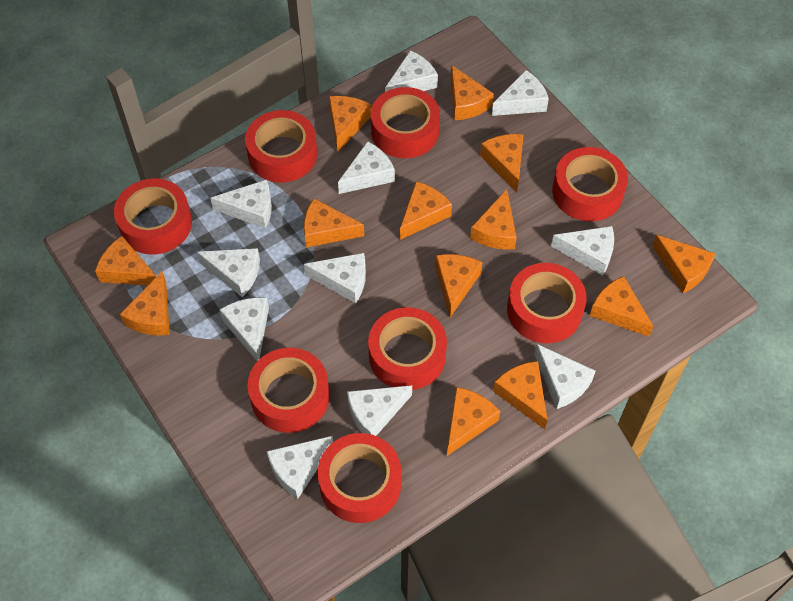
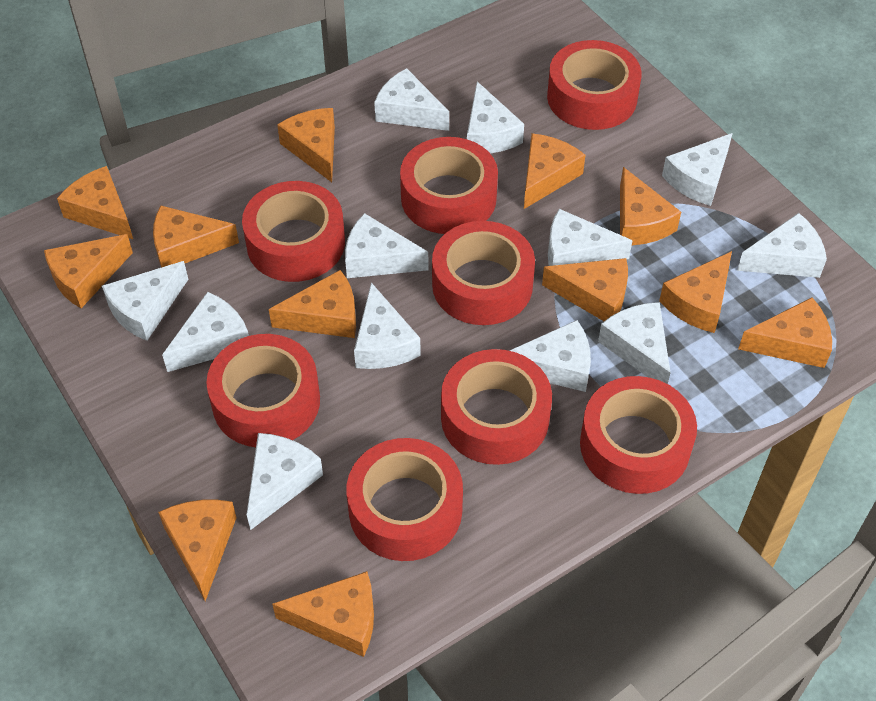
orange cheese: [95,236,156,286] [120,271,170,336] [304,198,364,247] [329,96,371,153] [400,181,452,240] [435,254,482,317] [447,387,500,456] [451,65,494,120] [470,189,517,250] [480,134,524,192] [493,361,547,429] [590,276,654,337] [652,235,716,293] = 13 -> [44,234,133,308] [57,166,133,239] [153,206,239,268] [158,500,237,601] [269,270,356,338] [272,571,374,657] [277,108,335,182] [524,133,585,209] [542,258,628,321] [620,167,681,245] [659,251,732,333] [738,297,832,368] = 12
white cheese: [197,248,260,297] [210,180,272,229] [220,297,269,361] [267,436,333,499] [304,253,366,304] [338,141,395,194] [347,385,412,436] [385,50,438,92] [492,70,549,116] [534,344,596,409] [551,226,614,276] = 11 -> [102,261,188,341] [162,292,249,372] [246,433,323,530] [345,213,428,278] [354,283,421,369] [374,68,449,131] [467,82,524,153] [510,320,591,392] [548,209,633,266] [598,302,671,384] [662,133,733,206] [737,213,827,278] = 12

